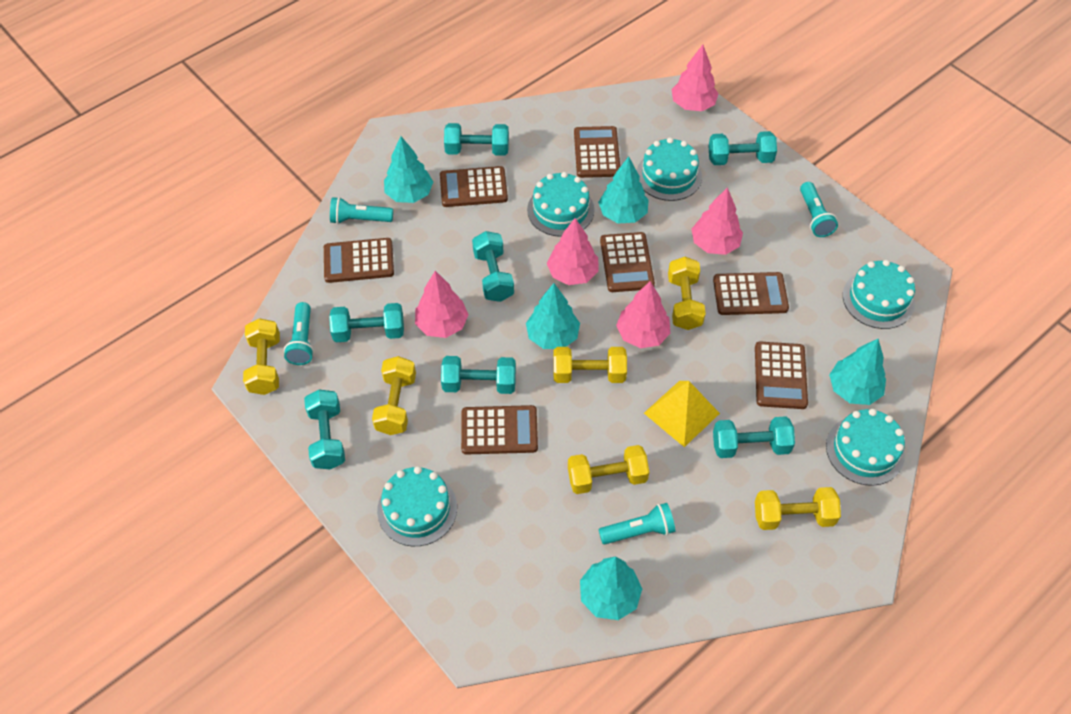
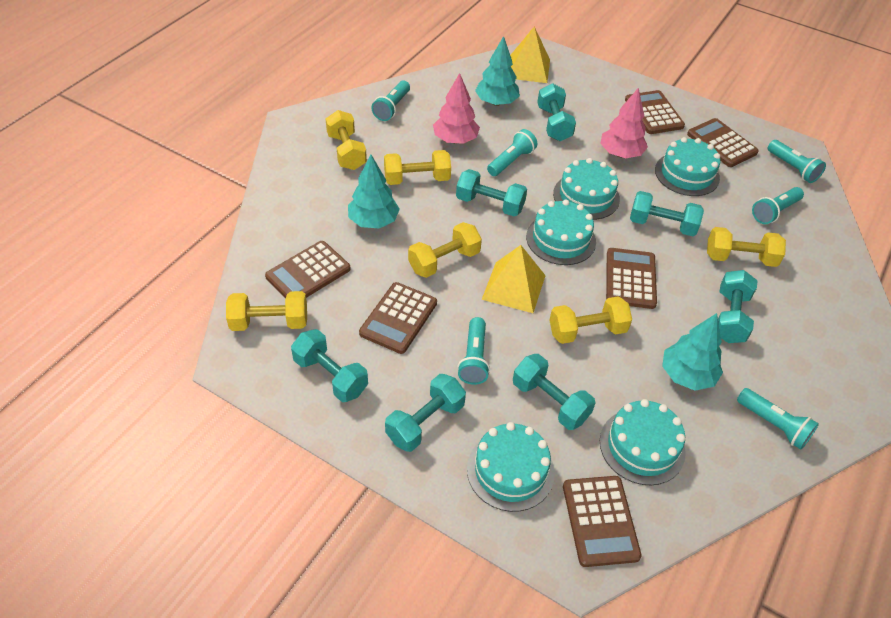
brown calculator: [324,238,394,283] [440,166,508,207] [461,405,538,455] [574,126,620,178] [600,232,655,292] [713,272,789,315] [755,341,808,409] = 7 -> [265,241,351,298] [359,282,437,354] [563,476,642,567] [606,248,657,309] [625,90,685,134] [687,118,759,167] = 6
pink tree: [415,271,469,338] [547,218,598,285] [616,281,670,348] [672,45,719,111] [692,187,743,255] = 5 -> [433,73,480,144] [600,87,648,158] = 2
turquoise flashlight: [284,302,314,365] [330,197,393,224] [599,503,675,544] [800,182,838,237] = 4 -> [371,81,410,121] [457,317,490,385] [487,129,537,176] [737,388,819,450] [752,187,804,224] [768,140,826,183] = 6
turquoise tree: [384,136,433,203] [526,283,580,349] [580,557,642,620] [598,156,649,223] [829,339,886,405] = 5 -> [348,155,400,228] [475,36,520,106] [662,313,723,391] = 3
yellow pyramid: [644,381,720,447] = 1 -> [482,245,546,313] [510,26,550,83] = 2

